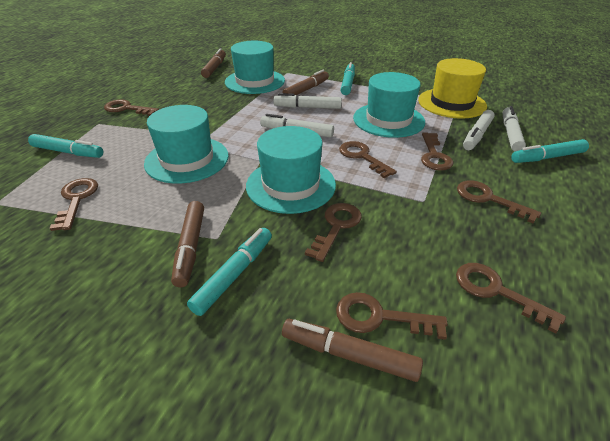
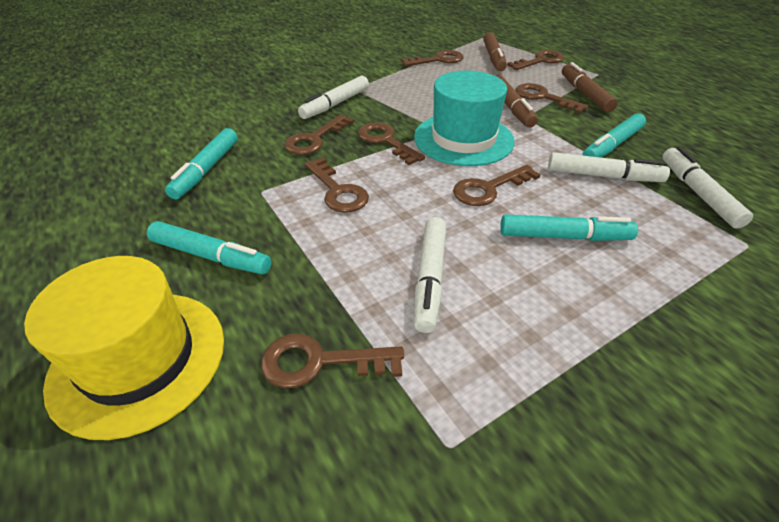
brown marker: [171,201,204,287] [201,49,226,78] [282,70,329,95] [282,319,423,382] = 4 -> [483,32,507,71] [496,75,538,127] [562,62,618,112] = 3
turquoise hat: [144,105,229,183] [225,40,285,94] [246,126,336,214] [353,72,425,138] = 4 -> [414,71,515,166] = 1

